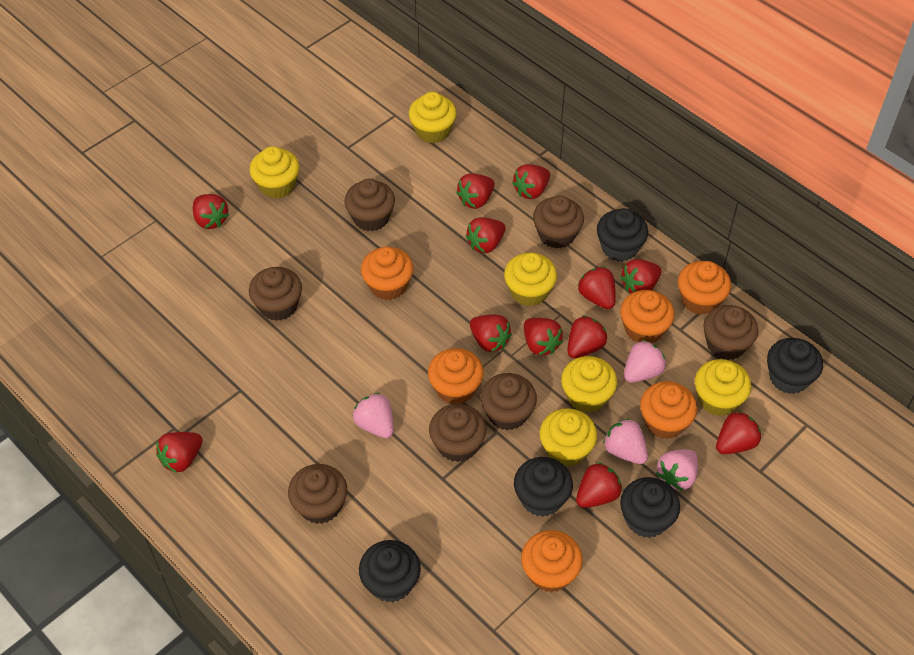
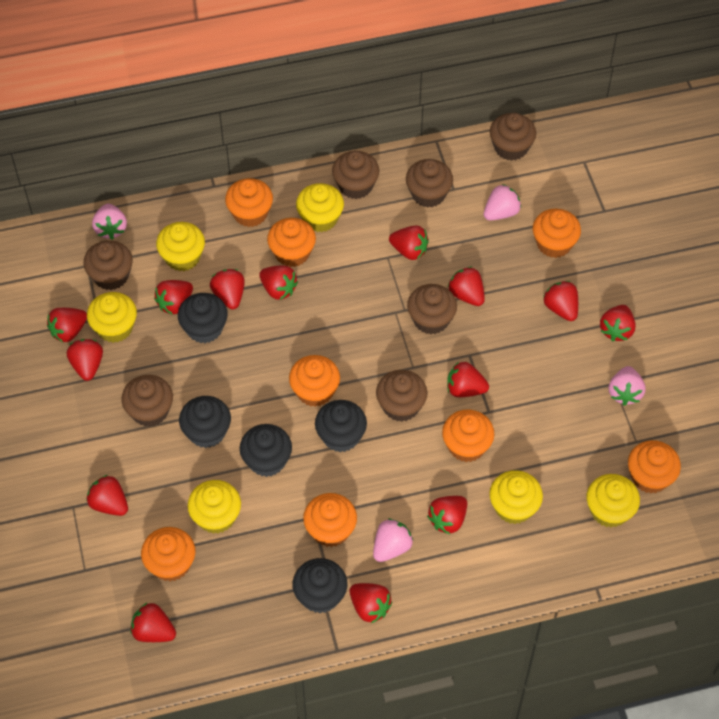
orange cupcake: [361,247,414,300] [428,348,484,404] [521,530,583,592] [620,290,675,343] [640,381,697,439] [678,261,731,315] = 6 -> [141,527,196,581] [225,178,273,227] [267,218,316,267] [289,355,340,407] [303,493,357,547] [442,410,494,462] [533,209,581,258] [628,440,681,493] = 8
red strawberry: [156,432,203,473] [193,194,229,229] [456,173,495,209] [466,217,505,253] [470,314,512,352] [512,164,550,199] [524,318,563,356] [567,315,607,359] [576,462,622,508] [578,267,616,309] [620,259,662,293] [716,411,761,454] = 12 -> [47,308,87,342] [67,339,103,381] [87,475,128,516] [130,602,176,642] [154,280,193,315] [210,269,245,309] [259,266,298,300] [350,583,392,623] [389,226,429,260] [427,496,467,534] [447,362,489,397] [448,267,485,306] [543,281,578,321] [600,305,636,342] = 14

